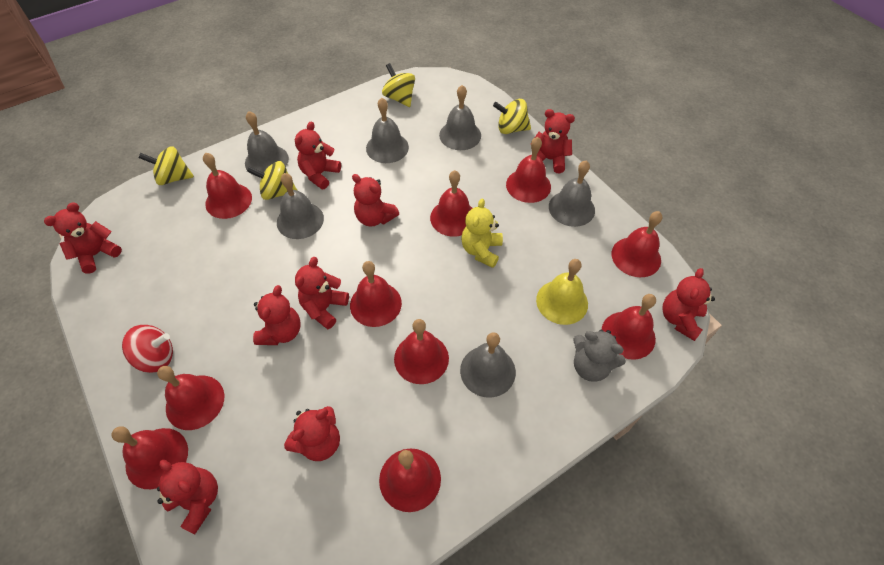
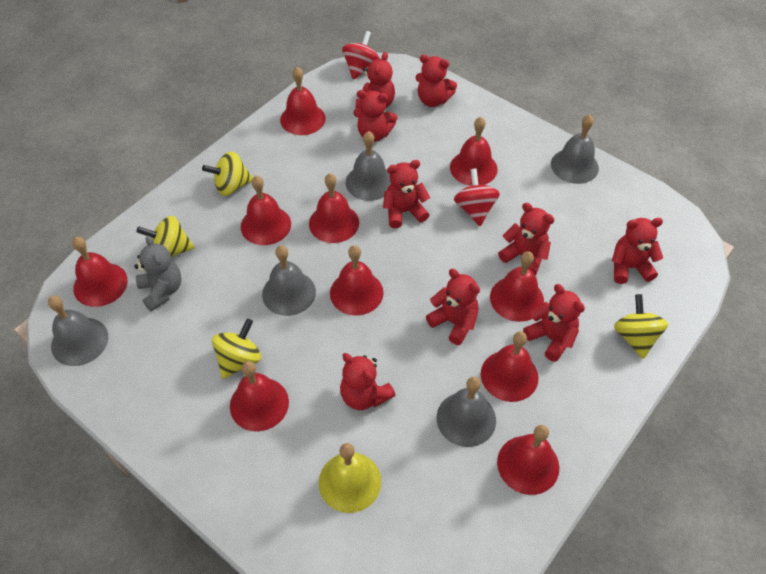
grey bell: [245,111,289,176] [277,173,324,239] [366,98,409,163] [439,85,481,150] [460,332,516,398] [549,161,595,227] = 6 -> [48,296,108,366] [262,246,316,316] [346,131,391,201] [437,377,496,447] [551,115,599,184] = 5
red spinning top: [122,325,173,373] = 1 -> [342,31,380,80] [454,168,500,226] = 2
yellow teddy bear: [461,198,503,268] = 1 -> none = 0

